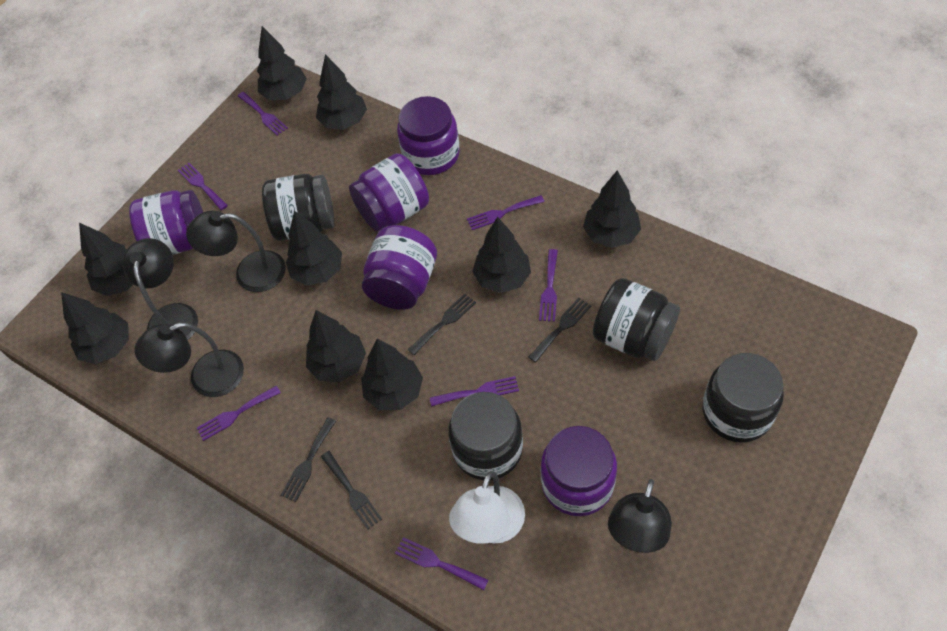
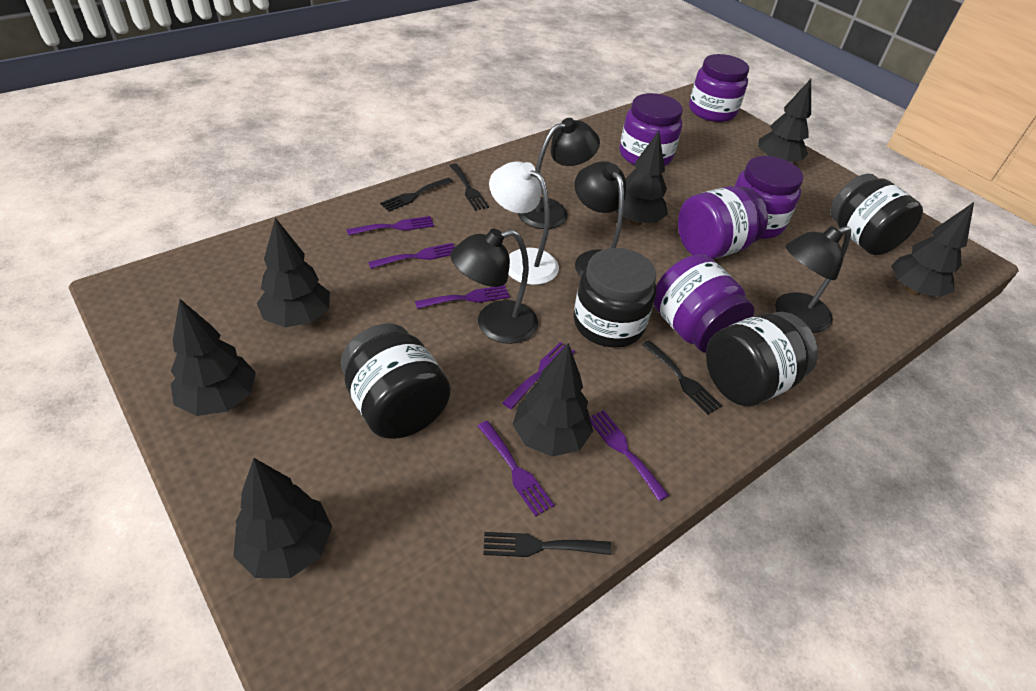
black tree: [61,292,129,364] [79,223,133,296] [257,26,307,100] [286,211,342,285] [306,310,366,382] [316,54,367,130] [361,339,423,410] [472,217,531,293] [583,170,641,248] = 9 -> [171,299,256,416] [233,458,332,578] [257,218,330,327] [513,343,593,457] [616,131,668,225] [758,79,811,162] [891,202,974,297] = 7
purple fork: [178,163,228,210] [197,385,281,441] [238,92,288,136] [395,537,488,590] [430,376,519,407] [467,195,544,230] [539,249,558,322] = 7 -> [347,216,434,236] [368,243,455,269] [415,285,510,309] [478,421,554,516] [502,342,575,409] [590,410,669,501] = 6

